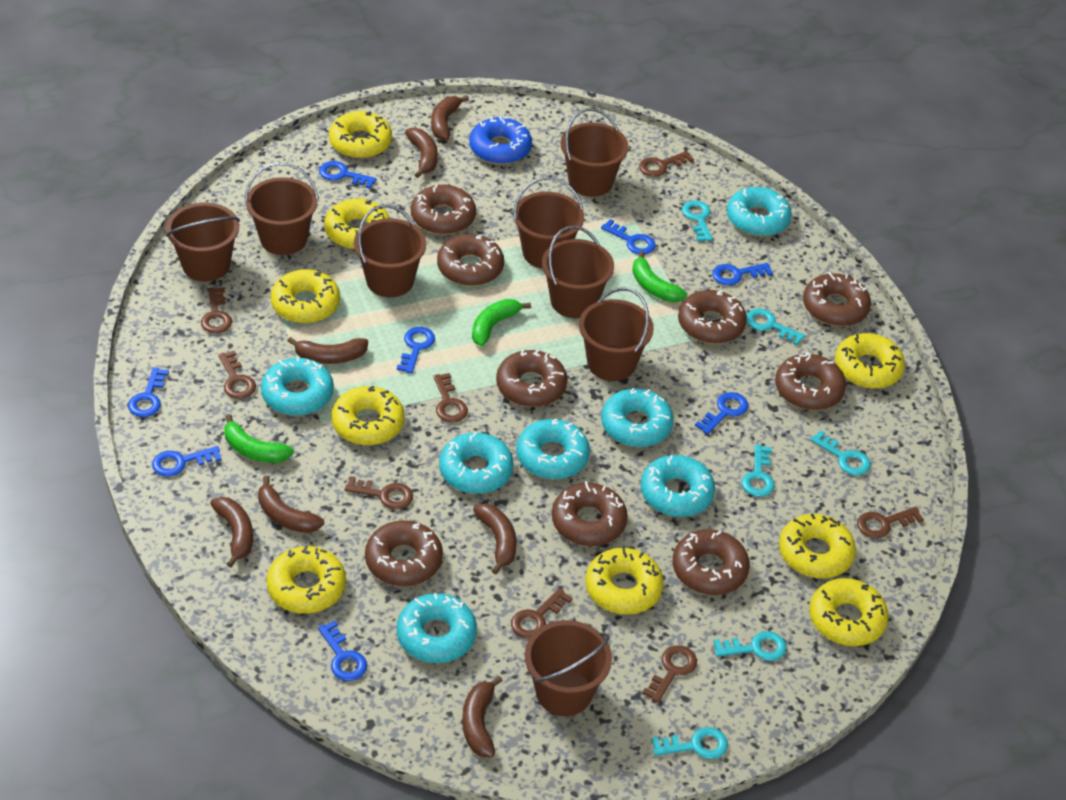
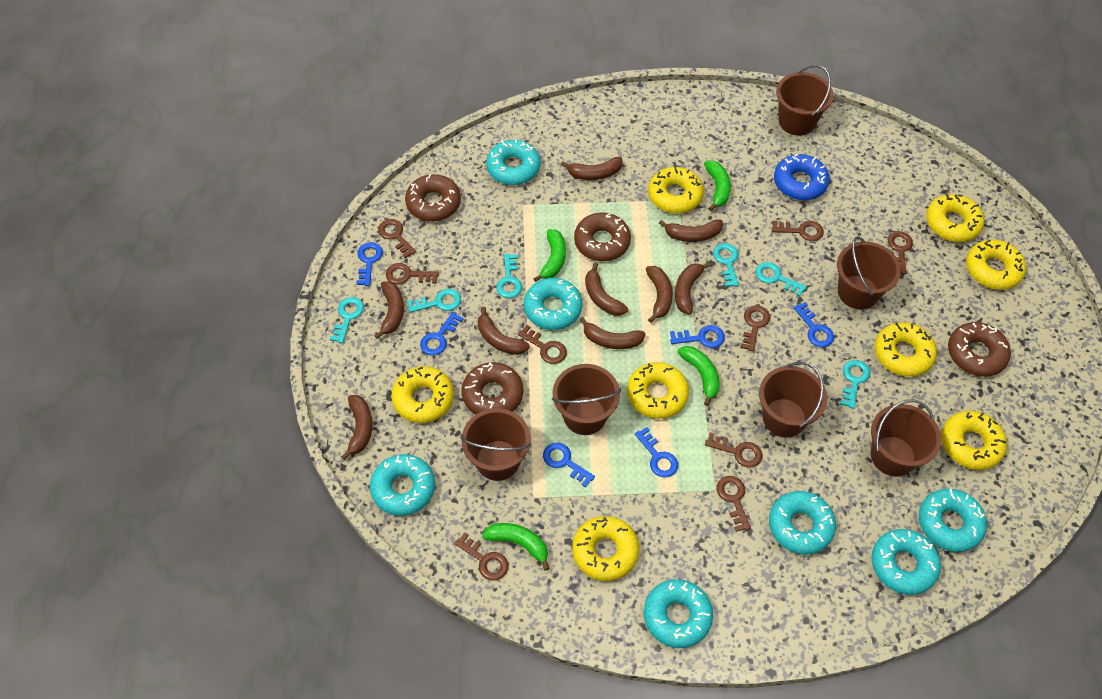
blue key: [128,367,169,417] [152,446,222,477] [318,621,367,681] [319,161,377,189] [397,327,435,374] [601,219,656,255] [695,392,749,434] [712,263,773,285] = 8 -> [356,242,383,286] [420,312,464,356] [543,443,595,487] [635,427,678,478] [670,325,725,348] [793,302,834,347] = 6
brown banana: [210,497,253,567] [258,476,324,533] [288,337,368,364] [405,127,438,178] [431,95,469,140] [462,676,503,757] [473,503,517,574] = 7 -> [341,395,373,460] [374,281,404,339] [478,307,530,355] [561,157,623,180] [579,317,645,349] [585,263,628,316] [646,266,673,323] [659,219,723,242] [675,262,711,314] = 9
brown bucket: [166,203,240,282] [245,163,319,255] [354,205,426,297] [513,177,584,269] [525,620,612,716] [542,225,614,318] [561,108,628,197] [579,288,654,381] = 8 -> [460,408,531,481] [552,364,621,435] [759,362,827,437] [776,65,834,136] [837,236,901,310] [871,399,941,476] = 6
brown donut: [365,520,443,586] [411,184,476,235] [437,234,504,286] [496,349,568,407] [552,481,628,546] [673,529,750,595] [678,290,747,344] [775,352,846,410] [803,272,871,326] = 9 -> [405,174,461,221] [462,362,523,415] [574,212,631,261] [948,322,1011,377] = 4
brown key: [201,288,232,333] [218,351,256,399] [344,476,413,510] [433,373,468,423] [511,588,573,639] [639,151,694,177] [642,645,697,703] [857,507,924,539] = 8 -> [378,219,416,258] [386,263,439,284] [454,532,509,581] [518,325,567,364] [705,432,763,467] [717,476,751,532] [740,305,770,352] [772,221,824,241] [888,231,913,274] = 9
green banana: [224,414,294,463] [472,299,531,346] [632,251,687,302] = 3 -> [482,523,550,571] [533,229,566,282] [677,346,720,406] [704,160,731,211] = 4
yellow donut: [267,545,346,614] [271,269,340,323] [324,199,390,249] [329,111,392,158] [332,386,405,445] [586,546,663,614] [779,513,856,578] [809,578,889,646] [835,333,905,389] = 9 -> [392,366,454,423] [572,516,639,581] [627,362,689,419] [648,165,704,213] [875,322,937,377] [926,194,984,242] [941,411,1007,470] [966,239,1026,290] = 8

